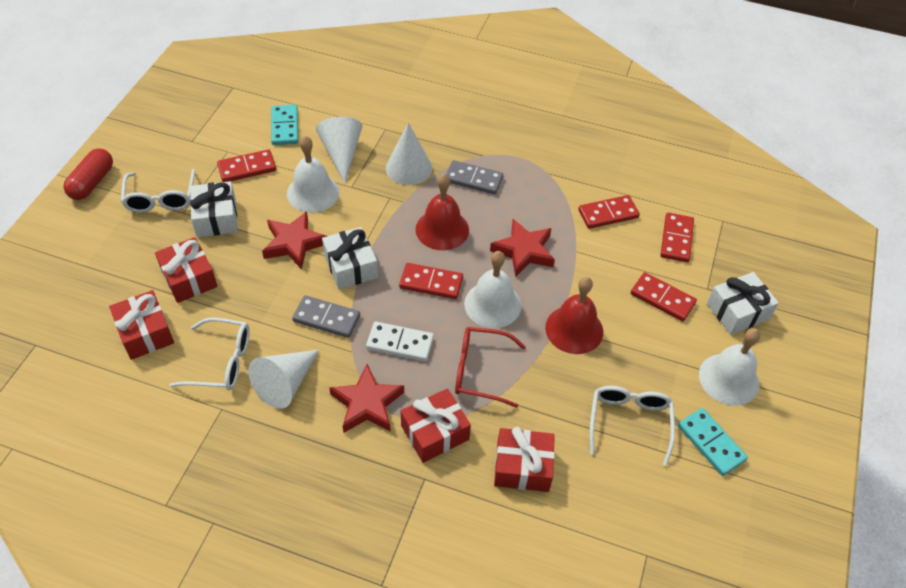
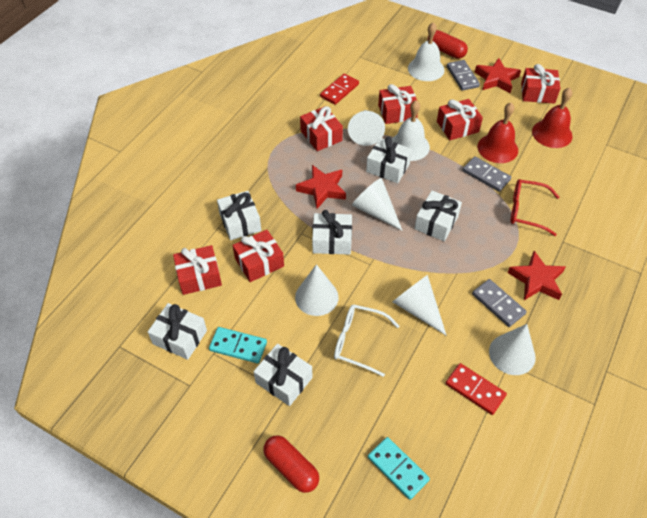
grey domino: [292,295,360,338] [446,160,503,195] = 2 -> [447,60,480,91] [463,156,511,192] [472,279,527,327] = 3
red capsule: [63,148,113,200] = 1 -> [263,435,319,493] [428,30,468,59] = 2
red domino: [217,149,276,182] [399,263,463,299] [578,195,640,229] [631,272,697,322] [661,212,694,263] = 5 -> [320,74,359,105] [446,363,507,415] = 2
red gift: [109,290,174,360] [155,237,218,303] [401,388,471,463] [494,427,555,492] = 4 -> [173,245,222,295] [232,230,284,282] [300,106,343,151] [378,84,418,124] [437,99,483,140] [521,64,560,104] = 6
white bell: [287,136,340,213] [464,251,521,328] [699,328,760,406] = 3 -> [392,100,430,161] [408,22,445,81] = 2
white cone: [248,350,319,409] [316,117,362,184] [386,122,432,185] = 3 -> [295,264,339,316] [348,110,385,146] [352,178,403,231] [393,275,447,336] [489,324,535,375] = 5
white domino: [366,322,434,361] = 1 -> none = 0
white gift: [190,181,238,237] [322,227,378,290] [707,272,779,335] = 3 -> [148,303,207,360] [217,191,261,240] [253,344,313,406] [312,210,352,255] [366,137,412,183] [414,190,462,241] = 6
white glasses: [121,169,195,212] [169,317,250,390] [590,386,675,466] = 3 -> [334,305,400,377] = 1

